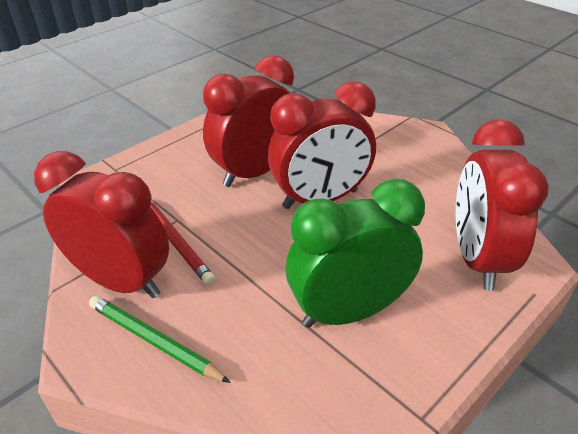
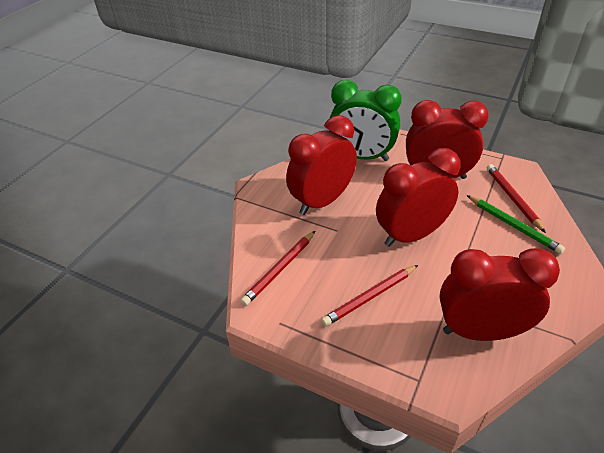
red pencil: [150,202,215,285] = 1 -> [240,231,315,306] [321,265,418,326] [487,164,546,233] = 3

